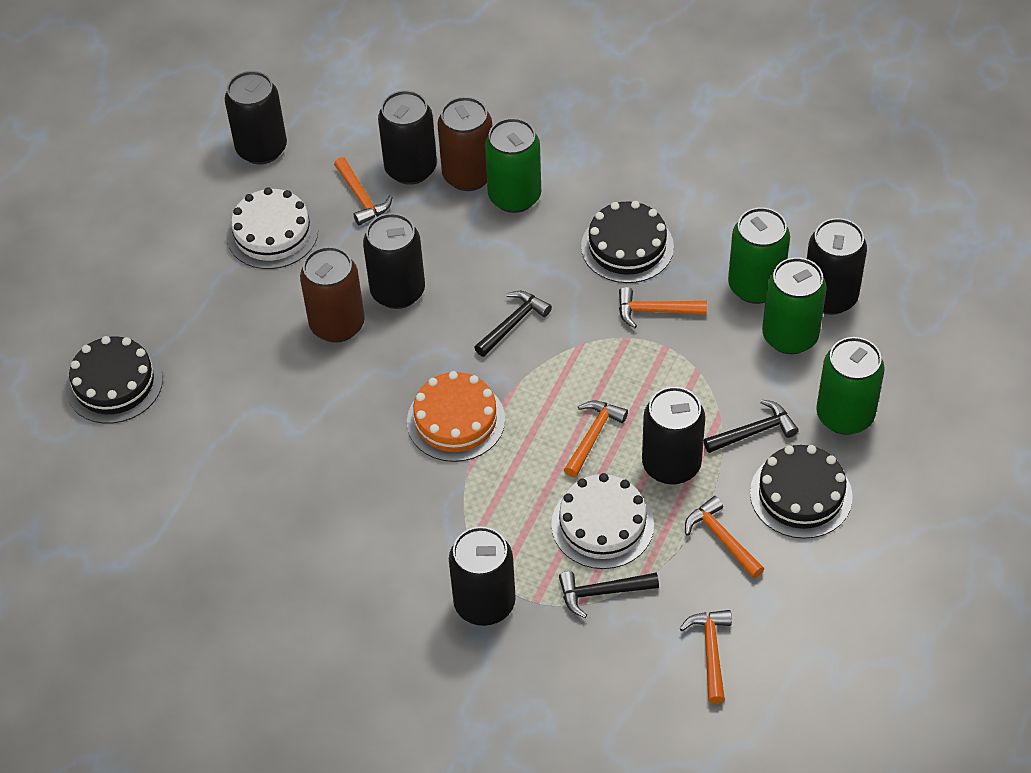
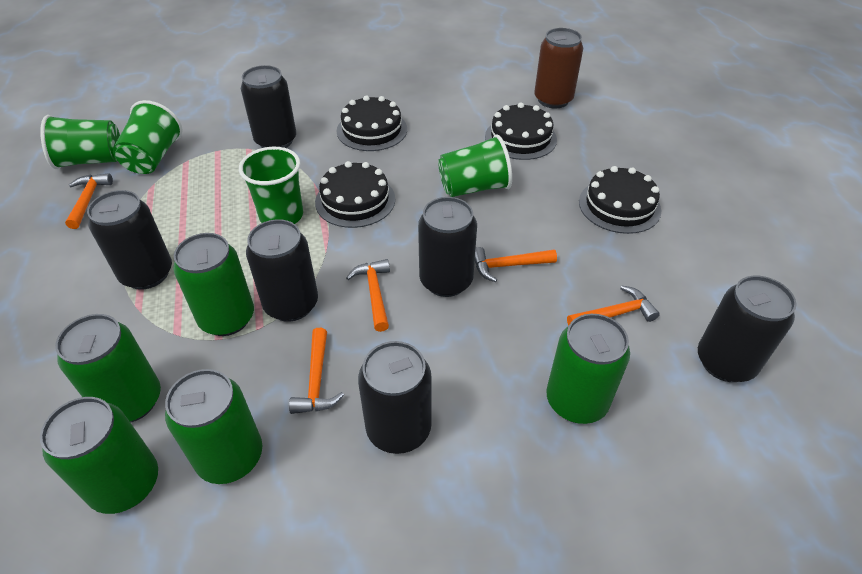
black cake: [66,336,163,424] [581,201,674,283] [750,445,853,539] = 3 -> [315,161,395,228] [337,95,407,151] [485,103,557,160] [579,166,661,234] = 4
black hammer: [474,291,552,357] [559,571,659,618] [704,400,799,453] = 3 -> none = 0
brown can: [300,247,365,343] [437,97,492,191] = 2 -> [534,28,583,109] = 1
green can: [485,118,541,213] [728,207,790,304] [762,257,827,354] [816,337,885,435] = 4 -> [40,397,158,514] [55,314,161,423] [165,369,262,484] [173,233,254,336] [546,314,630,424] = 5
green cup: none = 0 -> [40,115,120,169] [113,100,183,174] [239,147,303,224] [438,134,512,197] = 4
orange cake: [407,371,505,462] = 1 -> none = 0
white cake: [227,187,318,269] [551,473,654,569] = 2 -> none = 0

